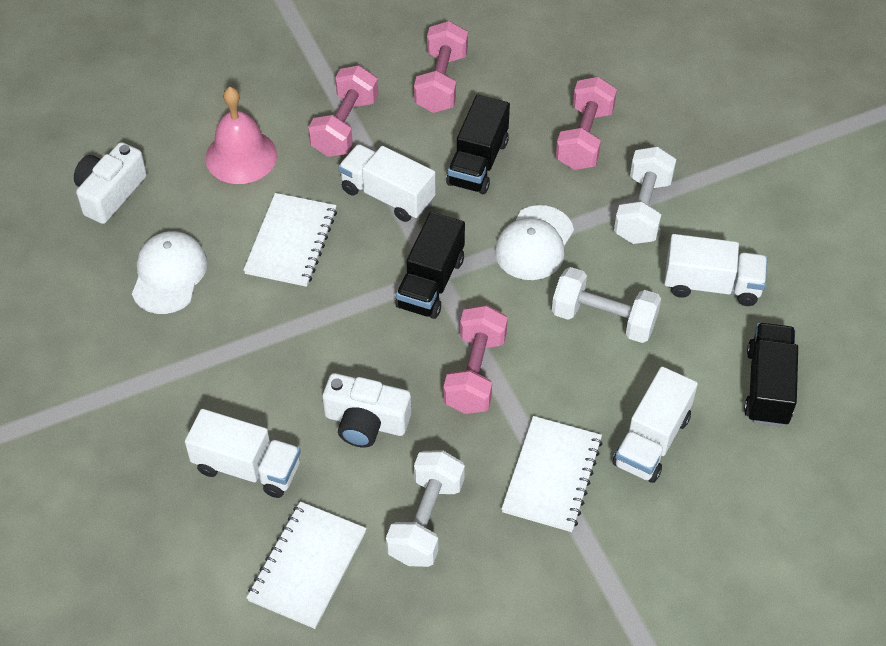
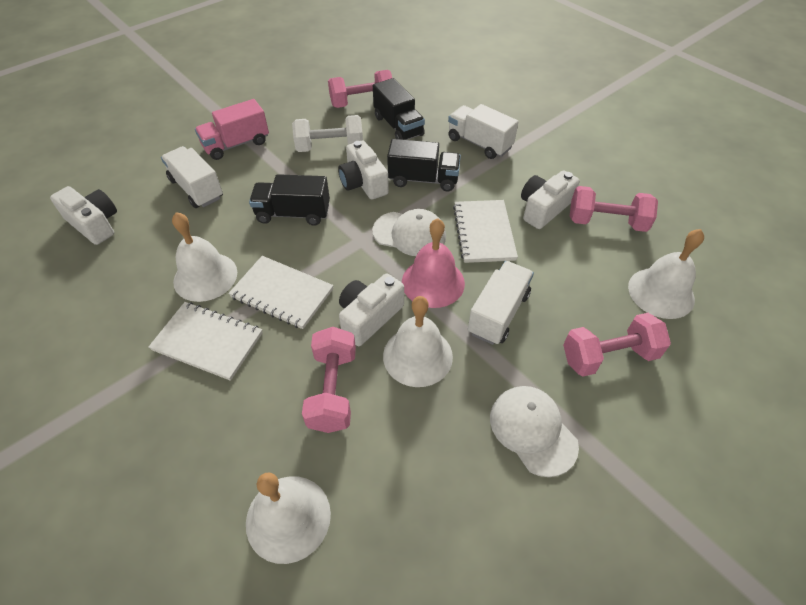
pink truck: none = 0 -> [195,99,269,160] = 1
white bell: none = 0 -> [172,212,237,302] [246,473,331,564] [383,296,453,387] [628,229,704,319] = 4
white camera: [74,142,147,224] [323,373,411,448] = 2 -> [50,186,117,245] [338,141,389,200] [339,273,404,346] [521,170,580,229] = 4
white dumbbell: [386,450,465,567] [552,267,661,343] [614,146,676,244] = 3 -> [292,115,363,152] = 1
white truck: [185,409,301,498] [339,144,436,222] [613,367,698,483] [664,234,767,306] = 4 -> [161,146,223,208] [448,104,519,159] [468,261,534,345] = 3

